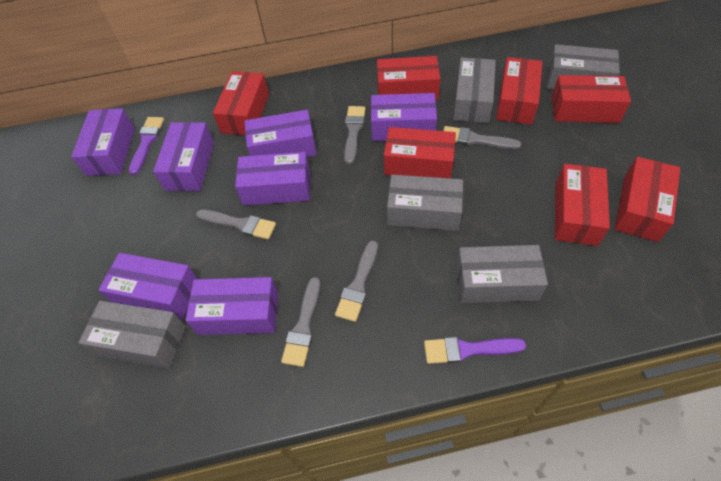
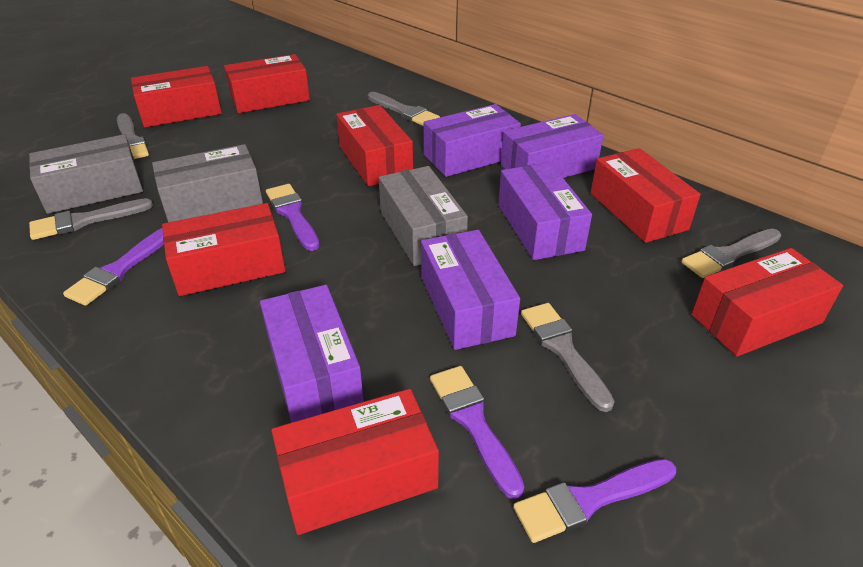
grey box: [78,301,186,368] [387,175,463,231] [453,57,496,123] [456,245,548,303] [547,44,620,89] = 5 -> [29,134,143,214] [152,144,263,222] [379,166,468,266] = 3
purple box: [71,108,135,176] [99,253,197,319] [153,122,214,191] [186,277,278,335] [235,152,310,205] [245,110,316,157] [371,93,437,141] = 7 -> [260,285,364,423] [421,230,520,350] [424,104,521,177] [498,163,592,260] [501,114,604,178] = 5
purple brush: [129,117,164,175] [424,337,526,364] = 2 -> [63,228,164,306] [266,184,320,251] [430,366,524,499] [513,459,676,543] = 4

